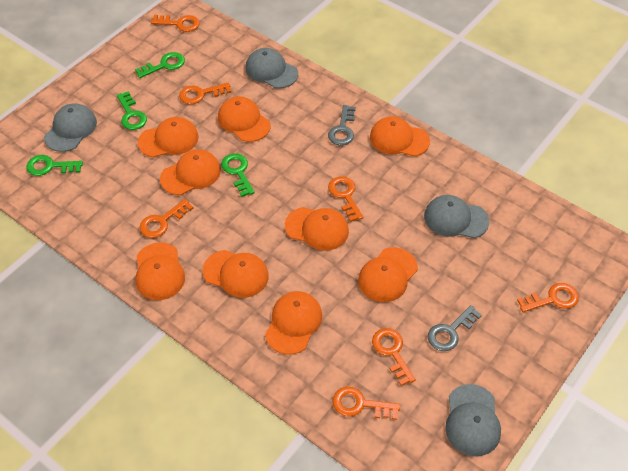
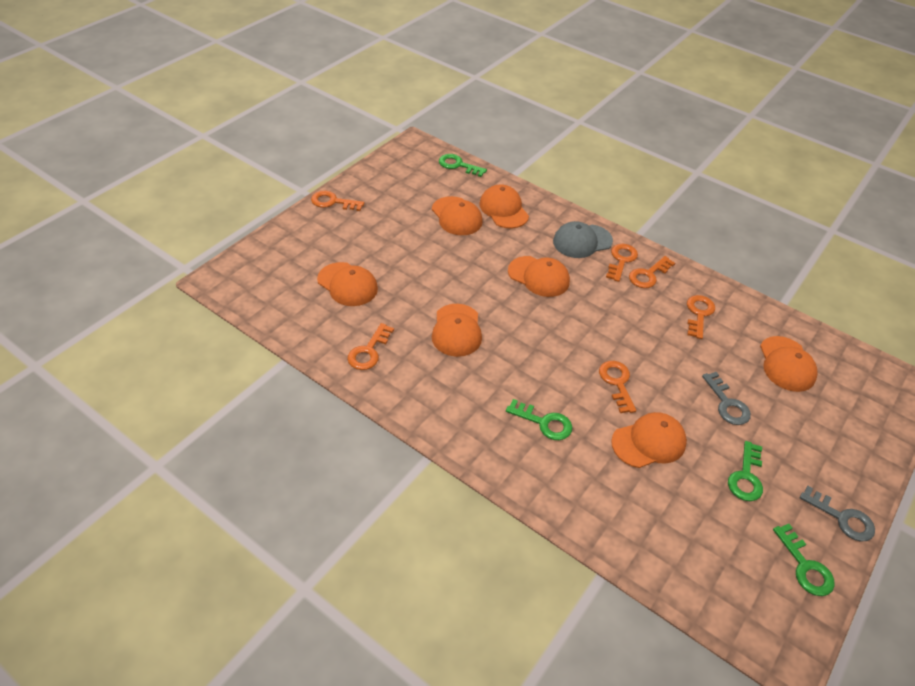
grey cap: [44,103,97,152] [245,48,298,88] [424,195,489,238] [445,384,501,457] = 4 -> [553,221,613,258] = 1
orange cap: [136,242,185,300] [138,117,199,157] [160,149,221,195] [203,250,269,298] [218,96,271,142] [265,291,322,355] [285,207,349,251] [358,247,418,302] [370,116,430,157] = 9 -> [317,262,378,306] [432,196,483,235] [432,304,482,357] [480,184,529,228] [508,256,570,297] [611,412,687,468] [760,336,817,392] = 7
orange key: [140,199,193,238] [151,15,200,32] [179,82,231,104] [328,176,364,222] [333,386,400,420] [372,328,416,386] [517,283,579,312] = 7 -> [311,191,365,211] [347,323,394,370] [599,361,636,413] [606,244,638,282] [629,256,675,288] [687,295,715,339] = 6

